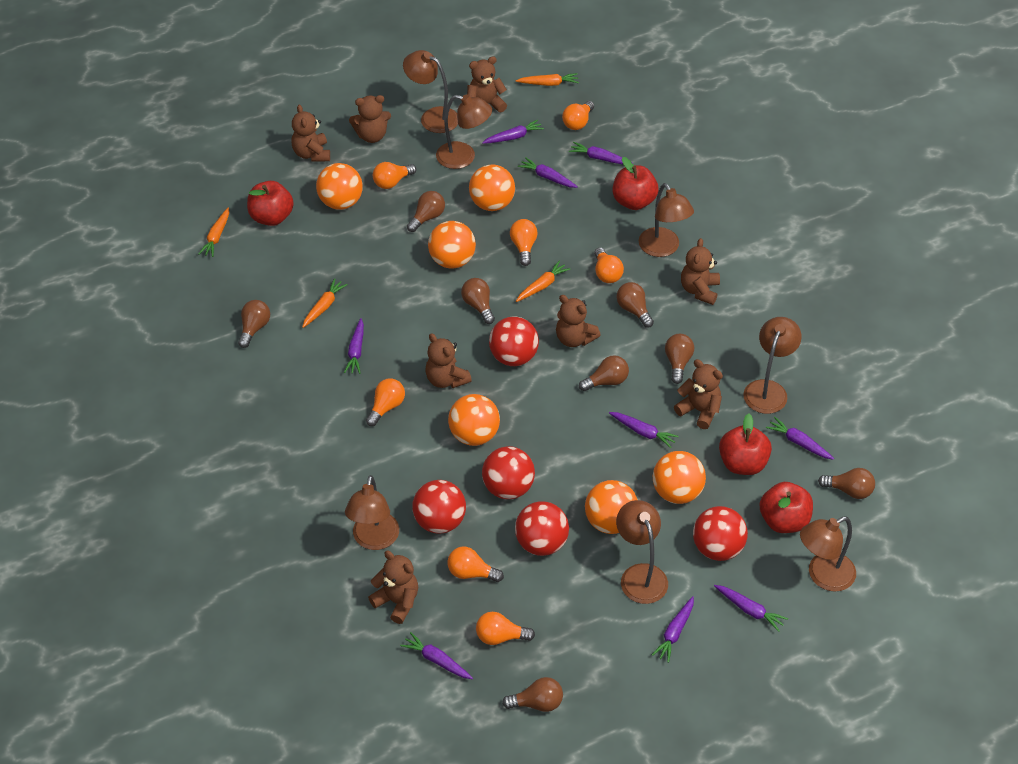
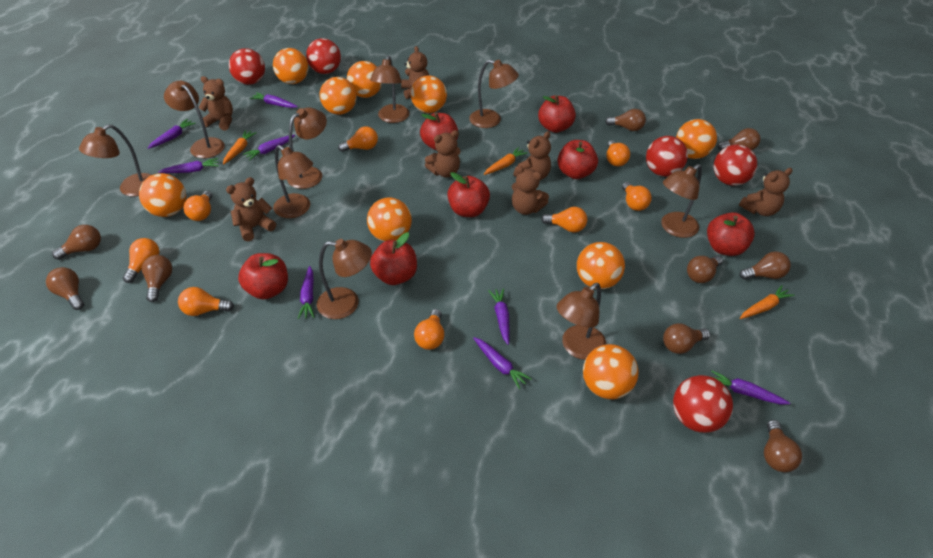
brown lamp: [345,475,399,550] [403,50,458,133] [436,94,492,169] [616,500,668,604] [639,183,694,257] [743,317,801,414] [800,516,856,592] = 7 -> [79,124,151,197] [164,81,225,158] [273,145,313,218] [287,107,327,189] [317,239,372,319] [370,55,410,123] [469,60,519,128] [557,283,606,360] [661,164,702,238] = 9
brown light bulb: [238,300,270,348] [407,191,445,232] [461,278,495,324] [502,677,563,712] [579,355,629,391] [617,282,654,328] [665,334,694,384] [818,468,875,499] = 8 -> [46,267,84,310] [52,225,101,260] [142,255,172,302] [605,109,646,131] [663,323,710,354] [687,256,723,283] [718,128,760,150] [740,252,791,280] [764,420,802,472] = 9
brown teddy bear: [292,104,330,162] [349,95,391,143] [368,551,418,624] [425,333,472,388] [467,56,507,112] [556,295,601,347] [674,359,723,429] [681,238,720,305] = 8 -> [199,76,233,130] [226,177,276,241] [401,46,429,99] [425,130,460,178] [512,166,549,215] [513,131,551,180] [739,168,792,216] = 7
orange ball: [316,163,363,210] [428,221,476,268] [448,394,500,446] [469,165,515,211] [585,480,638,534] [653,451,706,504] = 6 -> [139,173,186,217] [273,48,308,84] [320,77,357,115] [347,61,382,98] [367,198,412,242] [411,76,447,113] [577,242,625,289] [583,344,639,399] [676,119,717,159] = 9
orange carrot: [198,207,229,257] [302,278,348,328] [516,73,579,86] [516,261,570,302] = 4 -> [223,130,257,165] [484,147,528,175] [740,285,795,319] = 3
orange light bulb: [366,378,405,426] [373,162,416,189] [447,546,504,582] [476,612,535,645] [510,219,538,266] [562,101,594,130] [594,247,624,283] = 7 -> [123,238,160,283] [178,287,234,316] [183,191,212,221] [338,126,378,152] [414,309,444,350] [541,207,587,232] [607,140,630,166] [622,182,652,211] = 8
purple carrot: [344,318,364,374] [400,632,473,679] [482,120,544,144] [518,157,578,188] [569,142,633,164] [609,412,679,448] [652,596,694,663] [714,585,788,632] [766,417,834,460] = 9 -> [148,119,196,149] [158,158,219,173] [243,135,295,161] [250,92,298,108] [298,266,314,319] [473,337,531,389] [488,288,509,345] [711,371,790,405] = 8
red apple: [247,181,294,226] [612,157,659,210] [719,413,772,475] [760,482,813,533] = 4 -> [238,253,288,299] [370,232,417,285] [420,113,458,151] [447,172,490,217] [538,95,576,133] [557,140,598,179] [707,212,755,256] = 7

